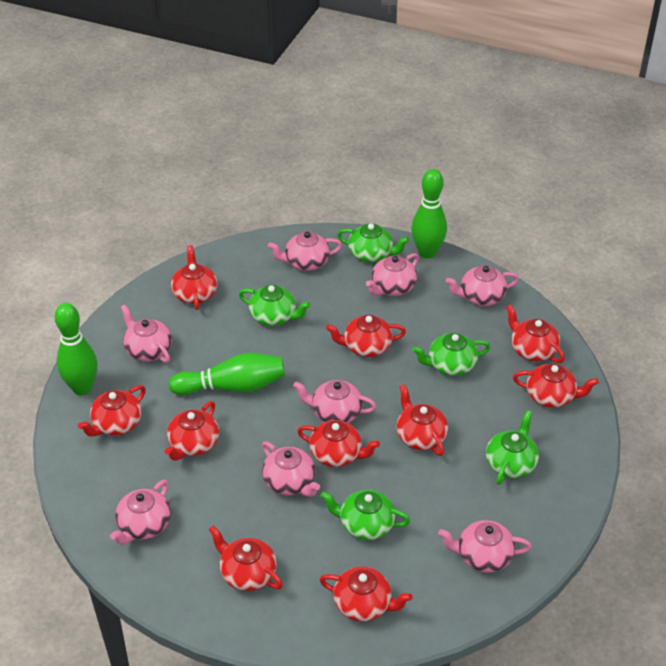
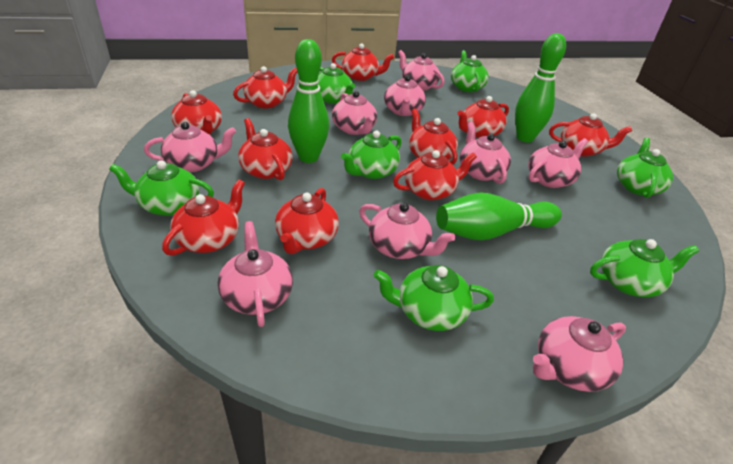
green teapot: [239,285,310,326] [321,489,411,540] [337,223,409,262] [412,333,490,376] [486,410,539,485] = 5 -> [109,160,214,216] [318,63,355,104] [341,131,401,179] [373,265,494,331] [451,50,489,92] [590,239,699,297] [617,138,673,198] = 7
pink teapot: [110,480,171,545] [121,305,172,363] [262,441,320,497] [268,231,342,271] [293,380,377,423] [366,253,419,296] [438,520,531,573] [446,265,519,306] = 8 -> [144,122,236,172] [218,221,293,327] [332,91,377,135] [359,202,455,259] [384,75,426,116] [398,50,445,91] [460,122,511,184] [528,138,588,188] [533,316,626,392] = 9

